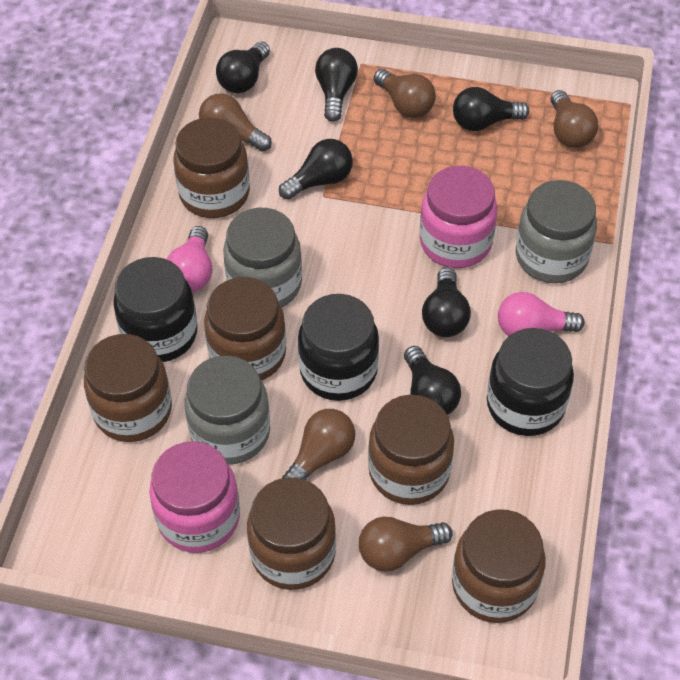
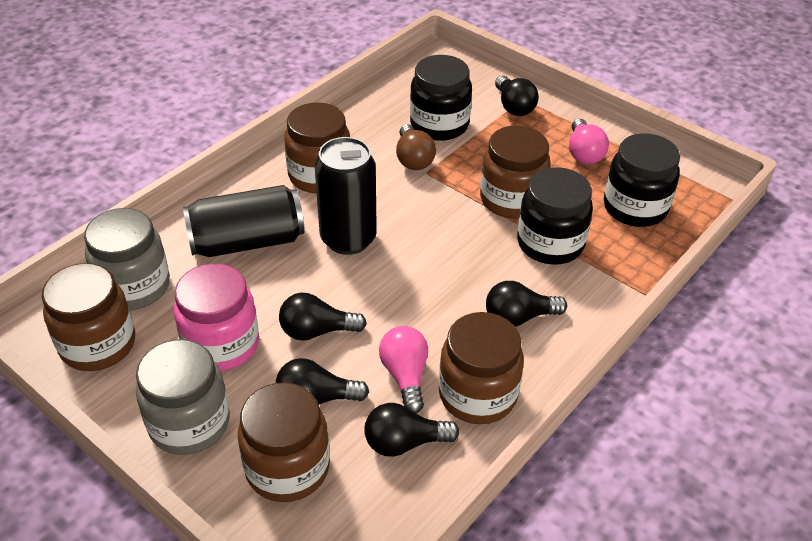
black can: none = 0 -> [183,185,305,257] [315,137,377,255] = 2
black light bulb: [216,41,270,93] [279,139,353,200] [315,48,358,122] [404,346,461,415] [422,268,471,337] [453,87,529,131] = 6 -> [276,358,369,404] [279,293,367,341] [364,403,459,457] [486,281,567,327] [495,76,539,116] = 5
brown jar: [84,334,172,442] [173,117,250,218] [204,277,286,381] [247,477,336,590] [368,395,454,505] [452,510,546,623] = 6 -> [42,263,135,371] [238,382,330,502] [284,102,350,193] [439,312,524,424] [480,125,551,218] = 5
brown light bulb: [199,93,272,152] [282,409,355,480] [359,517,453,572] [374,69,436,118] [551,90,598,148] = 5 -> [396,124,436,170] = 1
grey jar: [185,356,270,464] [223,208,302,308] [516,180,597,283] = 3 -> [84,208,170,310] [136,339,230,455] = 2
pink jar: [149,441,240,553] [420,166,497,268] = 2 -> [174,263,259,371] = 1

